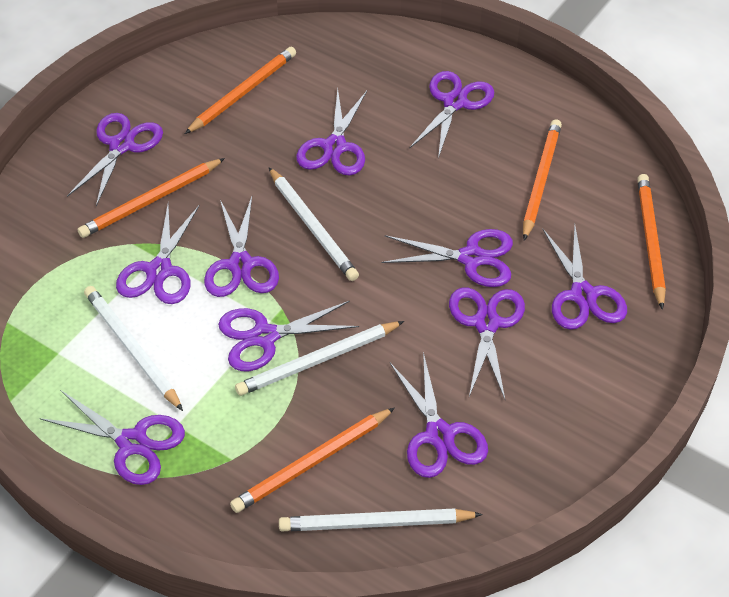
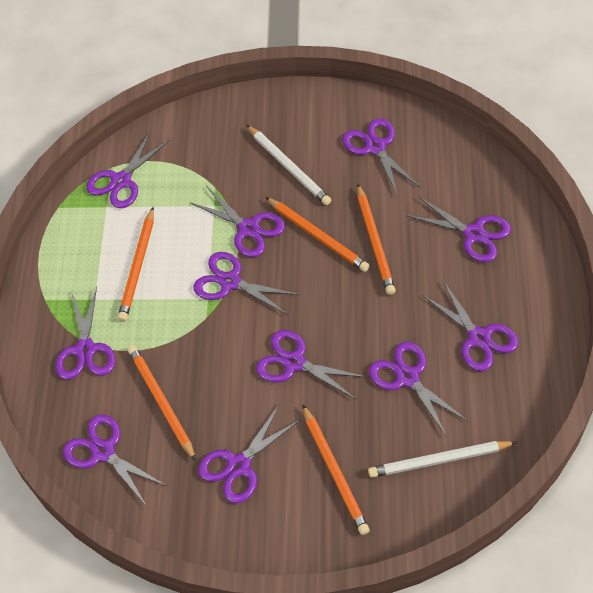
white pencil: [84,286,183,411] [235,321,404,396] [269,167,359,281] [279,508,483,531] = 4 -> [247,125,331,205] [368,441,517,478] = 2

